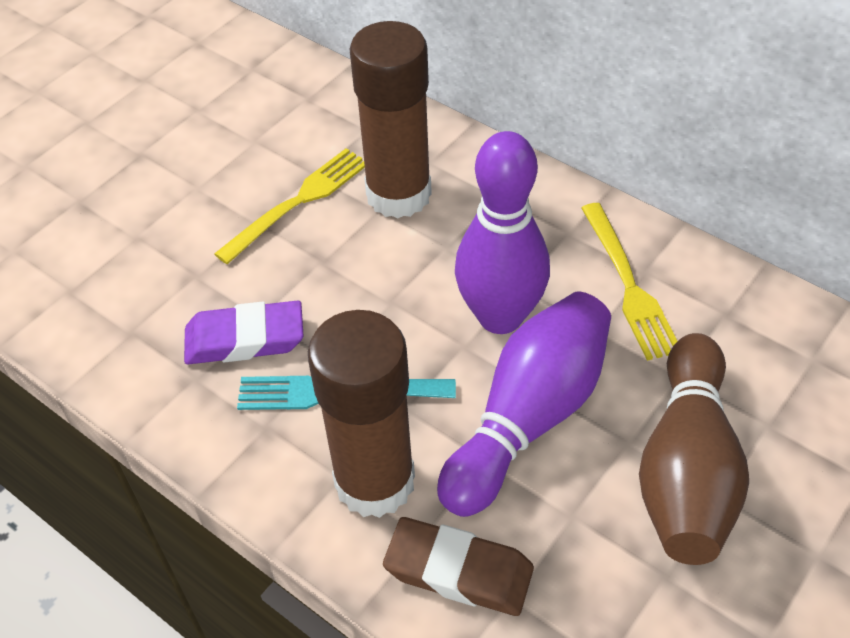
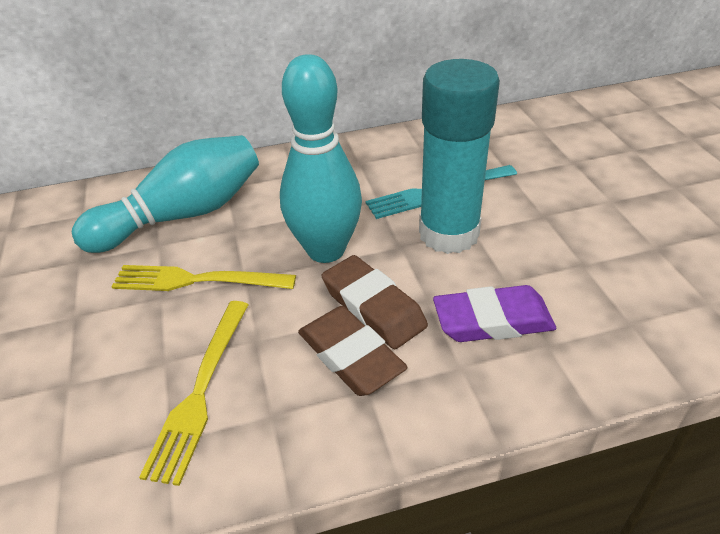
brown bowling pin: [639,333,749,565] = 1 -> none = 0
brown eraser: [383,517,534,616] = 1 -> [298,306,408,396] [322,255,428,349] = 2
brown glue stick: [308,310,415,518] [350,21,432,219] = 2 -> none = 0
purple bowling pin: [437,292,611,517] [455,131,550,334] = 2 -> none = 0
turquoise bowling pin: none = 0 -> [72,135,259,253] [280,54,362,263] = 2
turquoise glue stick: none = 0 -> [419,59,500,254] = 1

